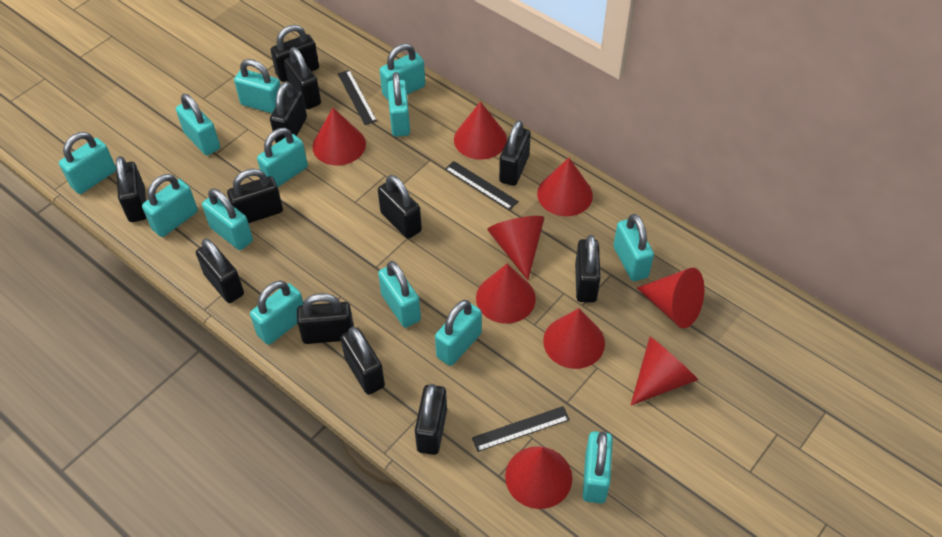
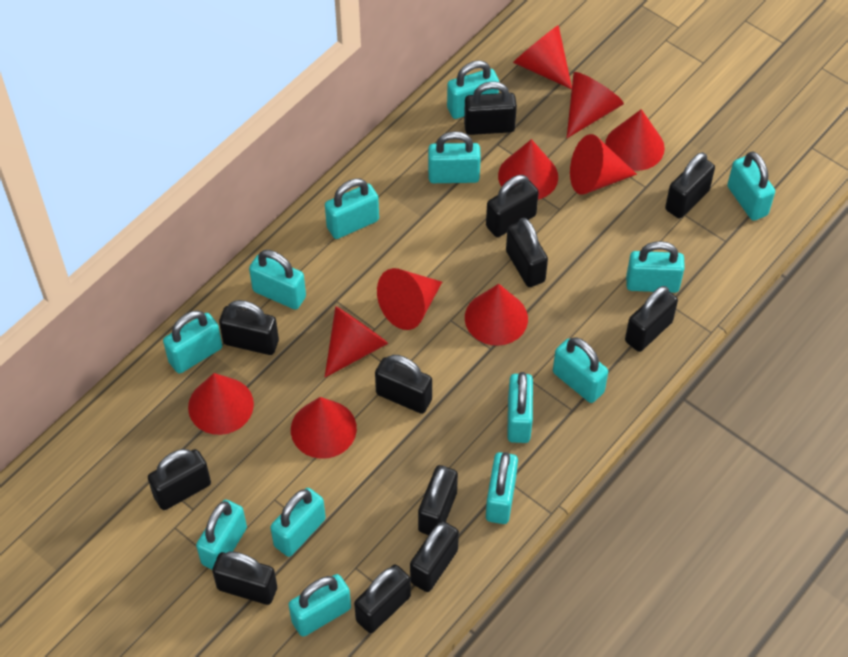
black ruler: [338,70,377,125] [445,161,519,210] [472,406,570,452] = 3 -> none = 0
red cone: [312,108,366,165] [454,102,507,160] [476,264,536,324] [487,216,544,280] [505,446,572,509] [537,158,593,216] [543,308,605,369] [631,337,698,405] [637,268,704,328] = 9 -> [188,373,254,435] [291,397,357,459] [325,306,389,377] [377,268,442,330] [465,284,528,346] [498,139,558,200] [513,25,572,89] [567,72,624,138] [570,134,637,195] [605,109,665,171] = 10

